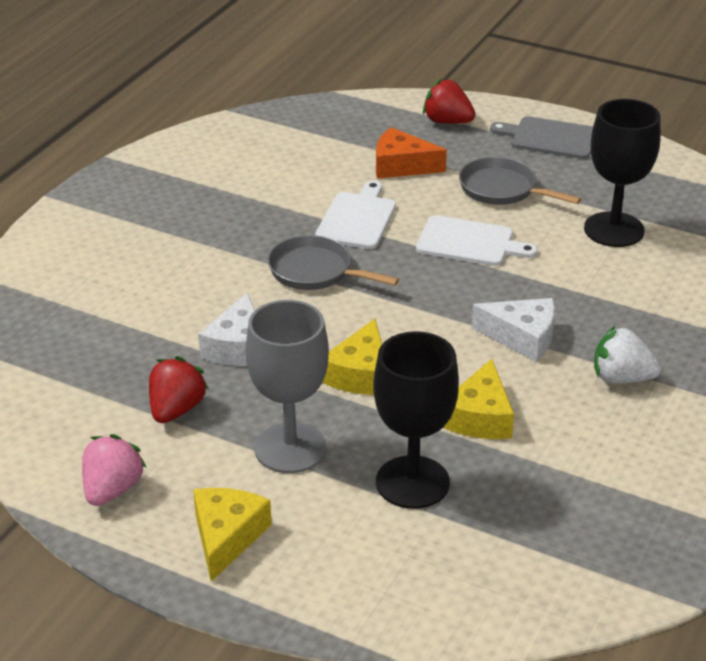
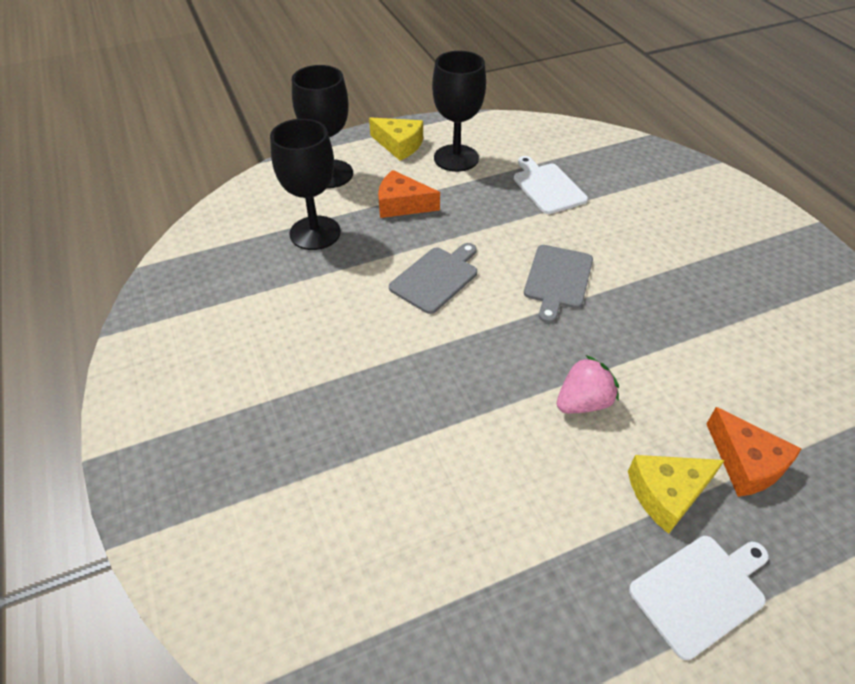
black goblet: [373,331,459,509] [584,99,661,247] = 2 -> [270,119,341,250] [292,65,353,188] [432,51,486,172] = 3
grey cutting board: [490,116,593,159] = 1 -> [389,243,477,314] [524,245,593,323] = 2
grey goblet: [246,300,329,473] = 1 -> none = 0
grey pan: [268,235,399,290] [459,157,581,205] = 2 -> none = 0
orange cheese: [376,127,447,179] = 1 -> [378,170,440,218] [707,407,801,497] = 2
red strawberry: [149,356,209,423] [423,78,476,124] = 2 -> none = 0
white cheese: [198,292,255,366] [471,298,555,362] = 2 -> none = 0
white strawberry: [594,326,661,384] = 1 -> none = 0
yellow cheese: [193,488,272,582] [322,319,382,395] [443,359,514,439] = 3 -> [369,117,423,161] [628,455,725,534] = 2

